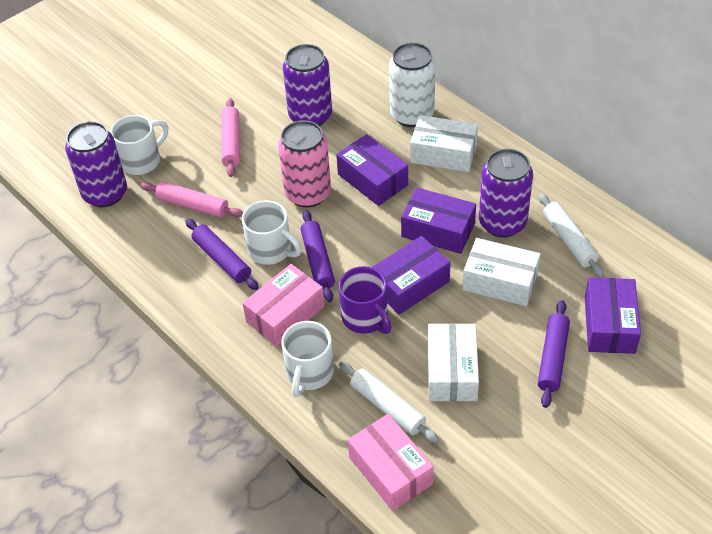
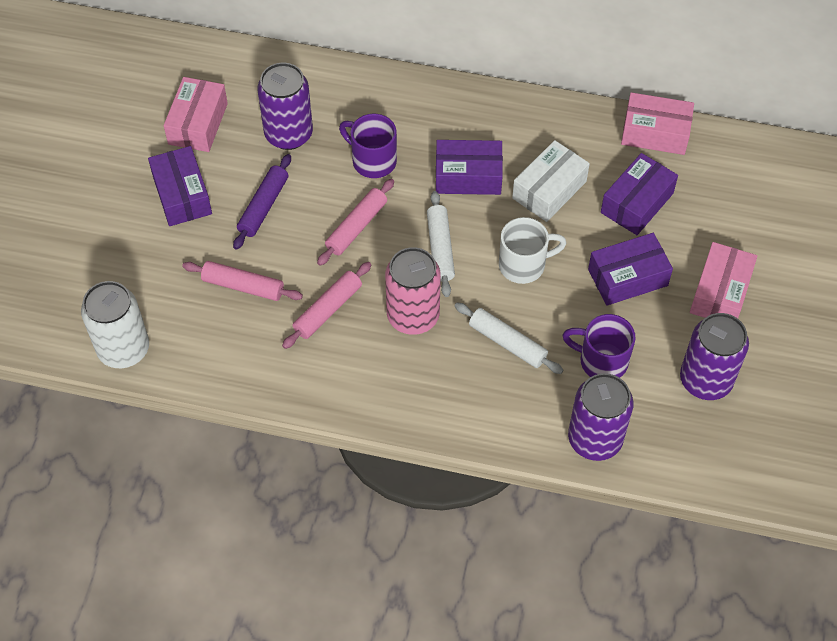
pink box: [243,264,325,346] [348,414,434,511] = 2 -> [164,77,228,152] [621,92,694,155] [690,242,757,318] = 3
pink rolling pin: [141,181,244,218] [221,98,240,177] = 2 -> [182,261,303,301] [282,262,371,349] [317,179,394,266] = 3
purple mug: [339,266,392,334] = 1 -> [339,114,397,178] [562,314,636,378] = 2
purple rolling pin: [185,219,259,290] [301,210,335,302] [538,300,570,408] = 3 -> [233,154,291,250] = 1
white box: [410,115,478,172] [428,323,479,401] [463,238,540,306] = 3 -> [512,140,590,222] = 1
white mug: [110,115,168,175] [242,201,302,265] [281,321,334,397] = 3 -> [499,217,567,284] = 1

